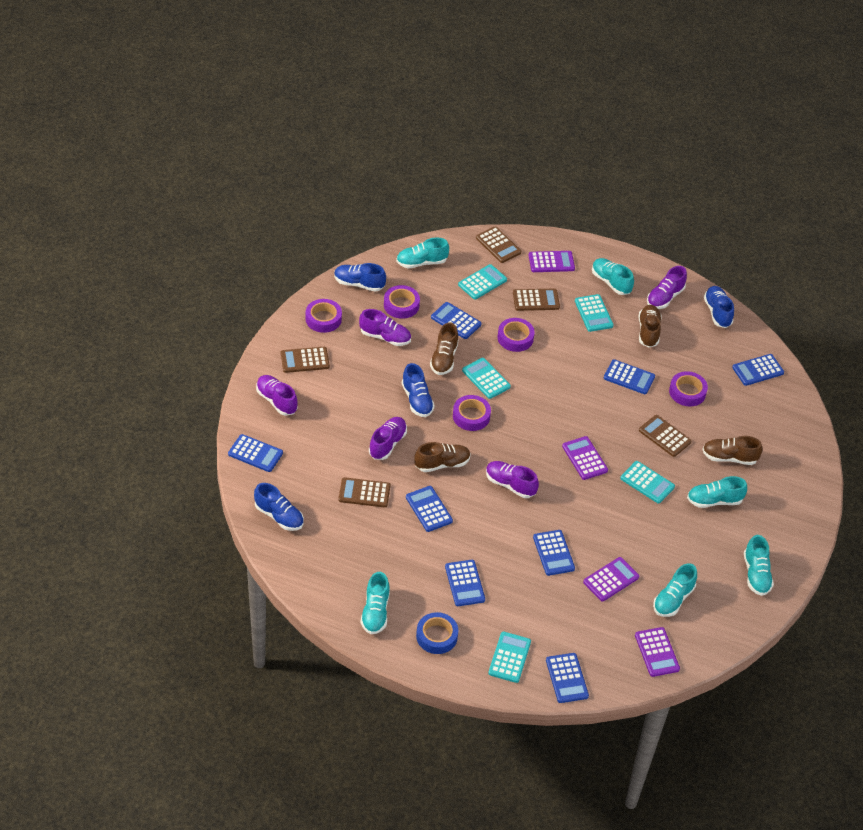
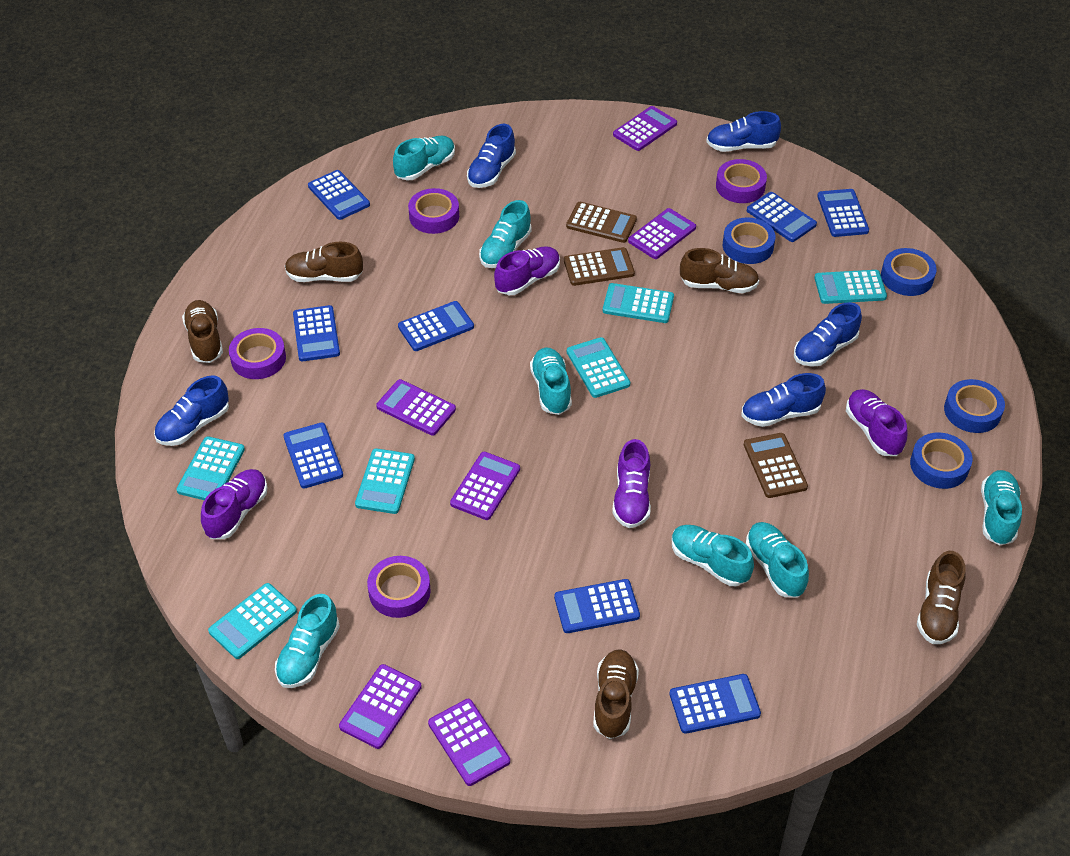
blue shoe: [254,483,304,531] [334,263,386,292] [402,363,435,417] [704,286,734,328] = 4 -> [154,375,229,446] [467,124,516,188] [706,111,781,152] [741,373,826,427] [794,302,862,366] = 5
blue tape: [416,612,458,654] = 1 -> [723,217,775,264] [881,248,937,296] [910,433,972,489] [944,379,1005,433] = 4
brown calculator: [281,347,330,373] [338,477,390,507] [476,226,521,263] [513,288,560,311] [639,415,692,457] = 5 -> [564,247,635,286] [566,202,637,243] [744,433,808,498] = 3
brown shoe: [414,442,471,472] [430,323,458,375] [638,305,662,347] [702,436,763,465] = 4 -> [182,300,223,363] [285,242,363,282] [593,649,639,739] [680,248,759,293] [917,551,965,644] = 5
purple calculator: [528,251,575,272] [562,436,608,480] [583,557,639,601] [635,627,680,677] = 4 -> [339,664,422,749] [376,379,456,436] [428,699,510,786] [450,452,520,520] [613,106,677,151] [628,208,696,259] = 6
purple shoe: [256,375,298,416] [359,309,411,346] [369,417,407,460] [486,461,539,498] [647,266,687,309] = 5 -> [201,469,268,539] [494,246,560,295] [612,439,651,528] [846,389,907,456] = 4
purple tape: [306,299,342,333] [384,285,420,319] [453,395,491,431] [498,318,535,352] [669,371,708,406] = 5 -> [229,328,286,379] [367,556,431,618] [408,188,459,234] [716,159,767,203] = 4
turquoise calculator: [458,264,507,299] [462,358,511,399] [488,632,531,683] [575,294,614,332] [620,461,675,504] = 5 -> [176,436,245,500] [208,583,297,659] [355,448,415,514] [567,337,630,398] [603,283,674,323] [814,270,887,304] = 6
turquoise shoe: [361,572,390,634] [396,237,449,268] [592,258,634,295] [653,563,697,617] [687,476,747,508] [744,535,774,596] = 6 -> [275,594,340,688] [393,136,455,181] [479,200,532,268] [530,348,572,415] [672,525,754,586] [746,522,809,598] [981,470,1022,546] = 7

